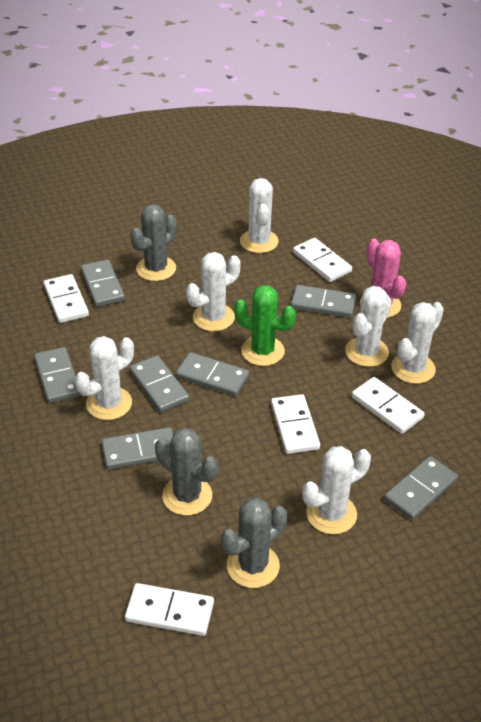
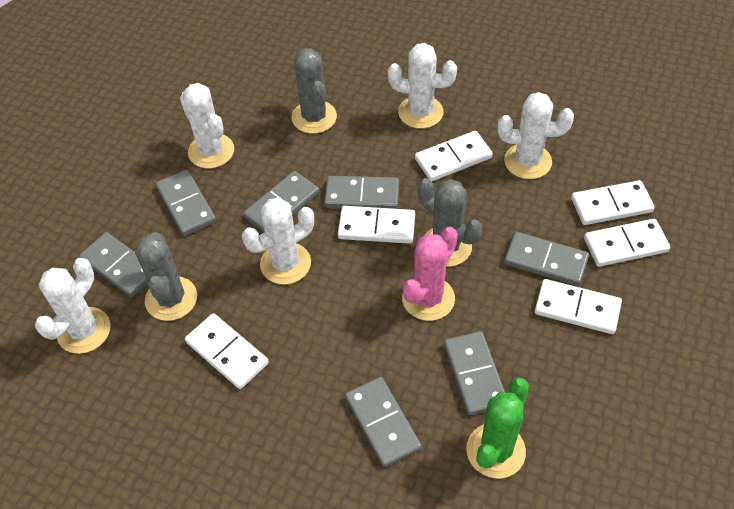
white cactus: [75,336,134,420] [186,252,240,331] [240,178,279,253] [302,446,371,534] [345,286,392,367] [391,302,444,384] = 6 -> [35,258,110,354] [180,83,234,168] [242,198,314,284] [388,43,457,129] [498,92,574,179] = 5
white domino: [43,274,89,323] [125,583,214,636] [271,394,320,454] [293,238,352,282] [352,377,425,434] = 5 -> [185,313,269,389] [338,206,415,244] [415,131,493,181] [535,279,622,334] [571,180,654,225] [584,219,670,267] = 6

